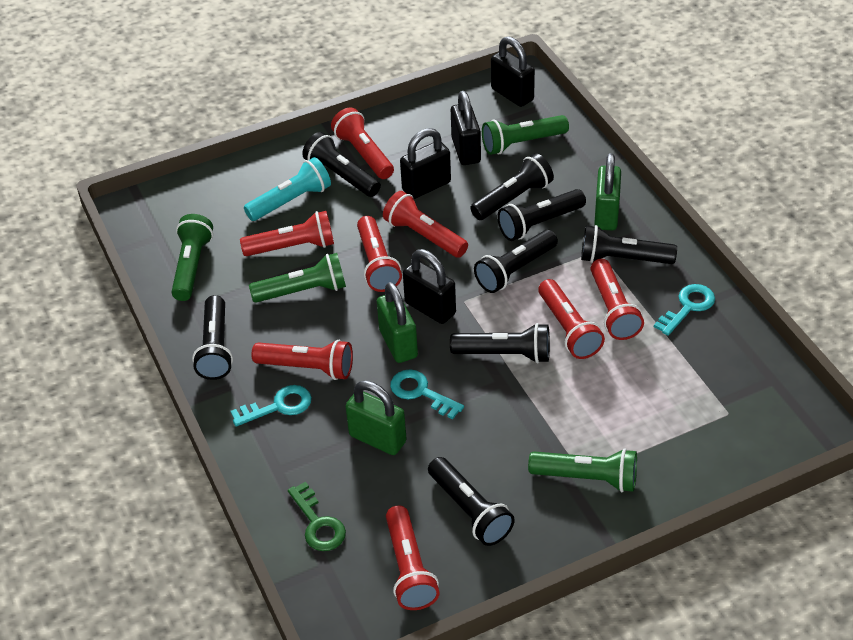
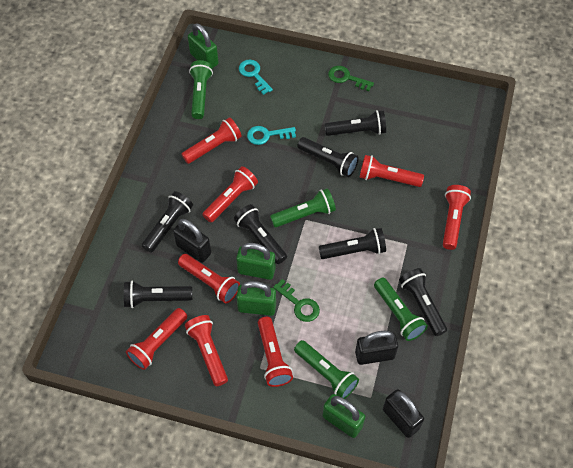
black flashlight: [192,295,233,380] [302,132,381,197] [428,457,515,546] [450,323,550,364] [470,153,554,220] [474,230,558,293] [497,189,586,241] [581,225,677,264] = 8 -> [124,281,192,308] [142,191,193,253] [234,204,287,264] [297,137,359,177] [319,228,386,259] [324,110,386,136] [399,268,447,336] = 7
black padlock: [400,128,451,199] [403,249,456,324] [451,91,481,165] [491,36,535,107] = 4 -> [173,219,211,263] [355,331,398,365] [383,389,424,438] = 3
green key: [288,482,346,551] = 1 -> [273,279,320,322] [328,66,374,91] = 2
green padlock: [345,381,407,455] [377,282,418,363] [594,153,621,230] = 3 -> [188,23,219,68] [236,243,275,280] [236,281,276,316] [323,394,365,438] = 4
turquoise flashlight: [244,157,331,221] = 1 -> none = 0
turquoise key: [231,385,312,426] [390,369,464,419] [654,284,715,336] = 3 -> [239,60,273,95] [247,126,296,145] = 2

